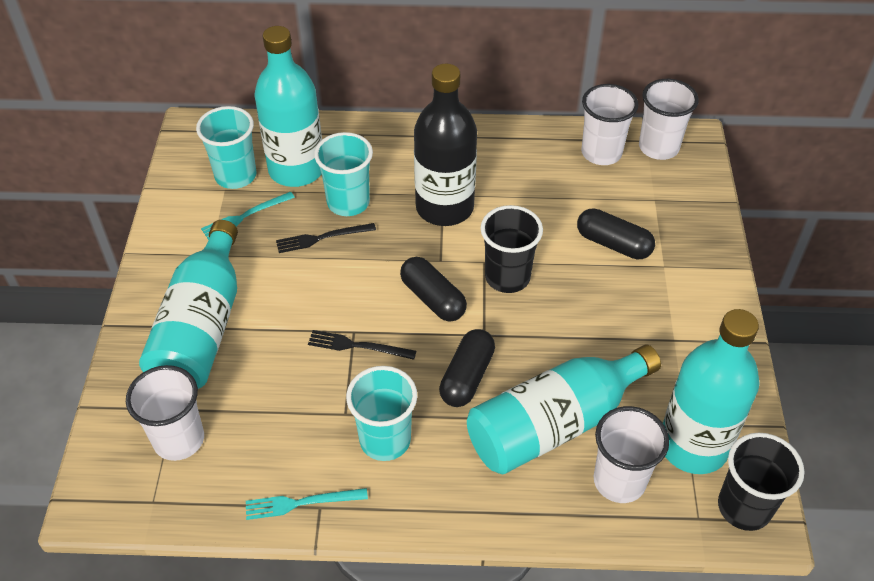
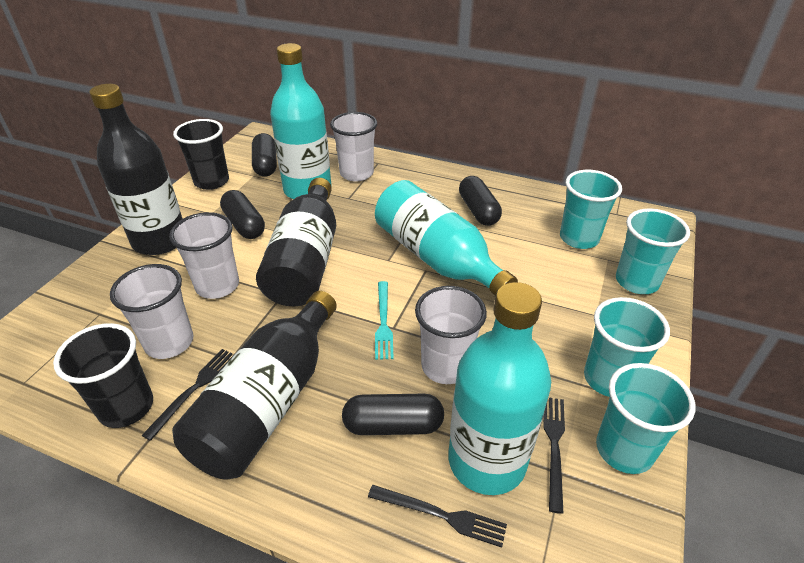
black bottle: [414,64,477,226] = 1 -> [90,84,183,255] [172,291,337,480] [256,178,336,306] = 3
black capsule: [400,257,467,321] [439,329,495,407] [577,208,655,259] = 3 -> [220,190,265,239] [252,133,277,177] [342,394,444,435] [459,176,502,226] = 4
black fork: [276,223,376,253] [308,330,416,360] = 2 -> [142,349,235,441] [368,485,507,548] [543,398,565,514] = 3
turquoise bottle: [139,220,238,389] [254,26,322,187] [467,344,661,474] [663,309,760,474] = 4 -> [270,43,332,199] [375,180,518,296] [448,282,551,495] = 3
turquoise cup: [196,106,256,189] [314,132,373,216] [346,366,417,461] = 3 -> [560,170,622,249] [584,297,670,397] [596,363,695,474] [616,208,690,294] = 4
turquoise fork: [201,191,295,240] [246,488,368,520] = 2 -> [375,281,394,360] = 1

